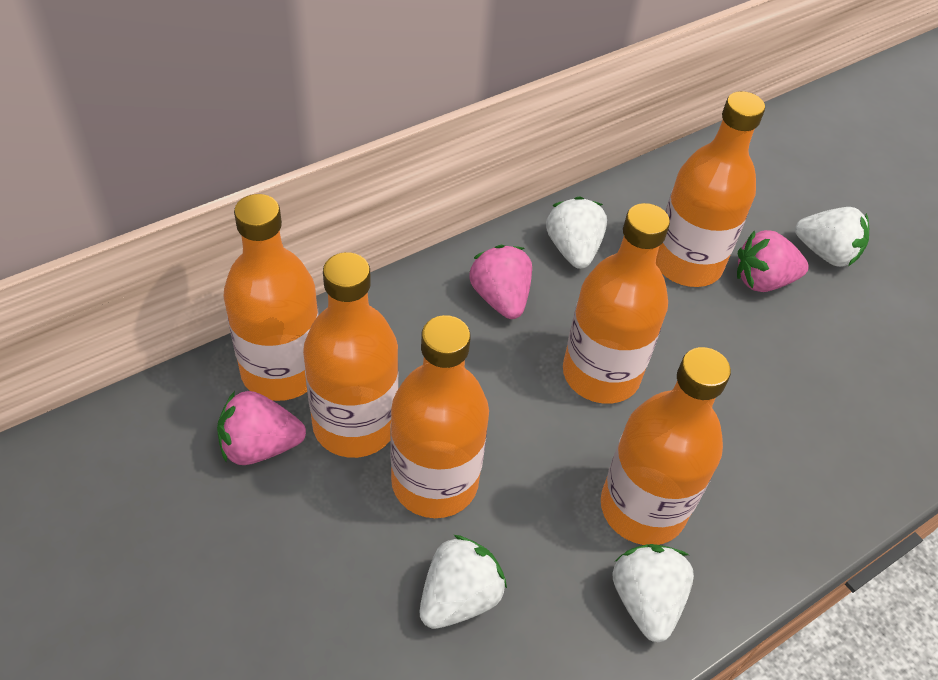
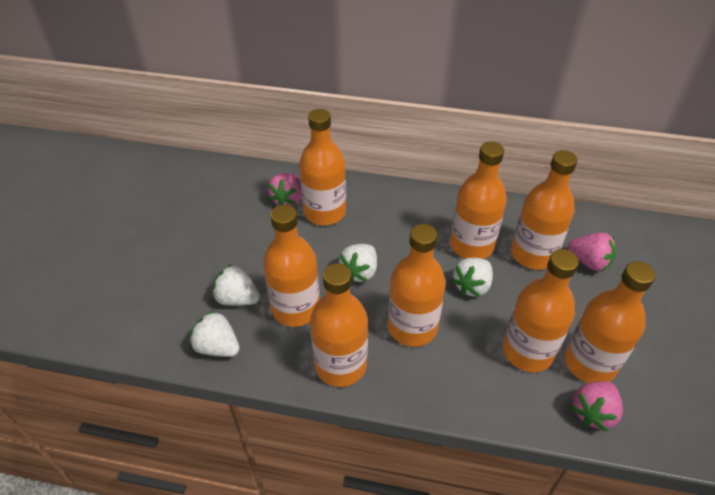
orange bottle: [223,194,319,401] [303,252,399,458] [390,315,489,518] [563,203,670,404] [601,347,731,545] [656,91,765,287] = 6 -> [263,205,320,327] [299,109,346,225] [310,263,368,387] [388,224,446,347] [450,141,507,259] [503,249,579,372] [511,150,578,270] [564,261,656,383] = 8

